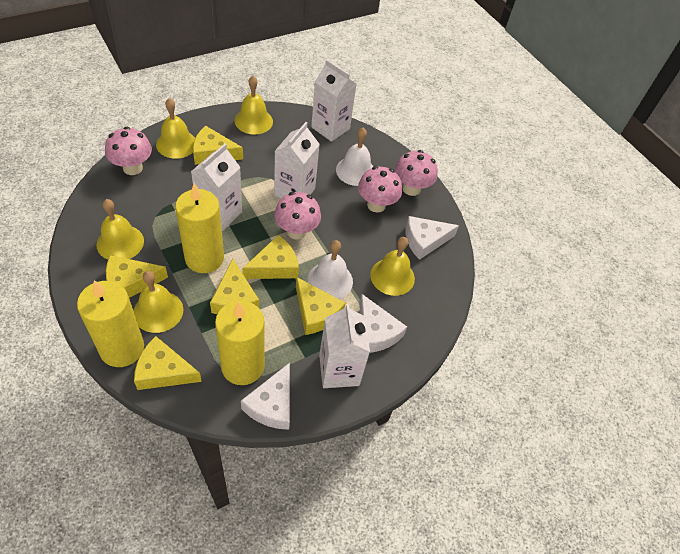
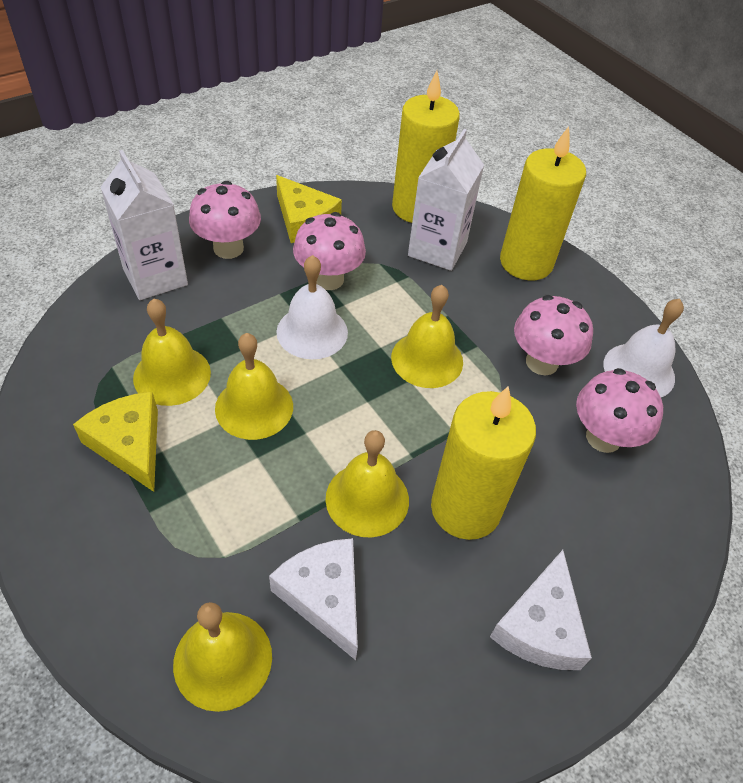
white carton: [191,144,242,231] [274,122,320,199] [311,59,357,142] [319,304,370,388] = 4 -> [100,150,188,300] [408,129,484,271] = 2
white cheese: [241,363,290,430] [359,294,407,353] [405,216,459,260] = 3 -> [269,538,358,660] [490,550,592,670] = 2
yellow cheese: [106,255,168,298] [134,336,202,390] [193,126,243,165] [210,259,259,314] [242,235,299,279] [296,277,346,335] = 6 -> [73,392,158,492] [276,175,342,243] = 2

